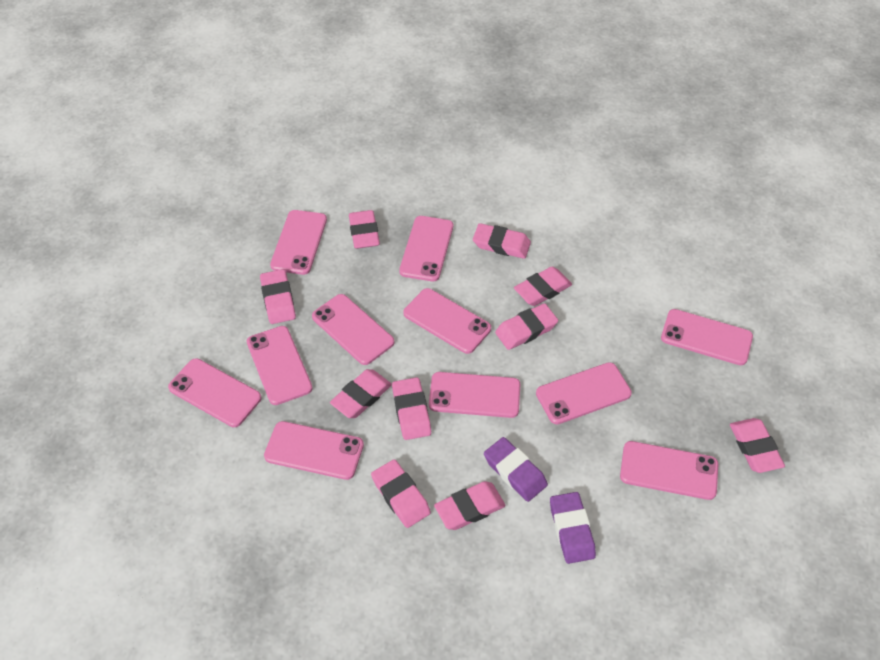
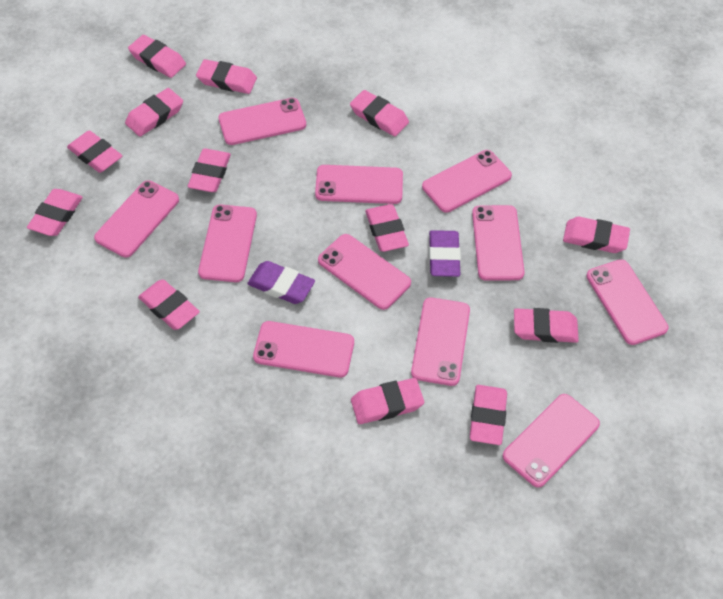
pink eraser: [260,269,296,324] [330,369,392,418] [349,210,380,249] [371,459,431,528] [392,377,431,440] [434,481,506,530] [473,223,531,259] [495,303,558,350] [514,267,572,306] [730,418,785,473] = 10 -> [27,189,83,236] [67,130,122,173] [125,88,183,137] [128,35,186,78] [138,279,200,330] [188,148,231,192] [196,59,257,94] [350,90,409,136] [351,378,424,424] [365,204,409,252] [470,385,507,445] [514,308,579,343] [563,217,630,253] = 13

